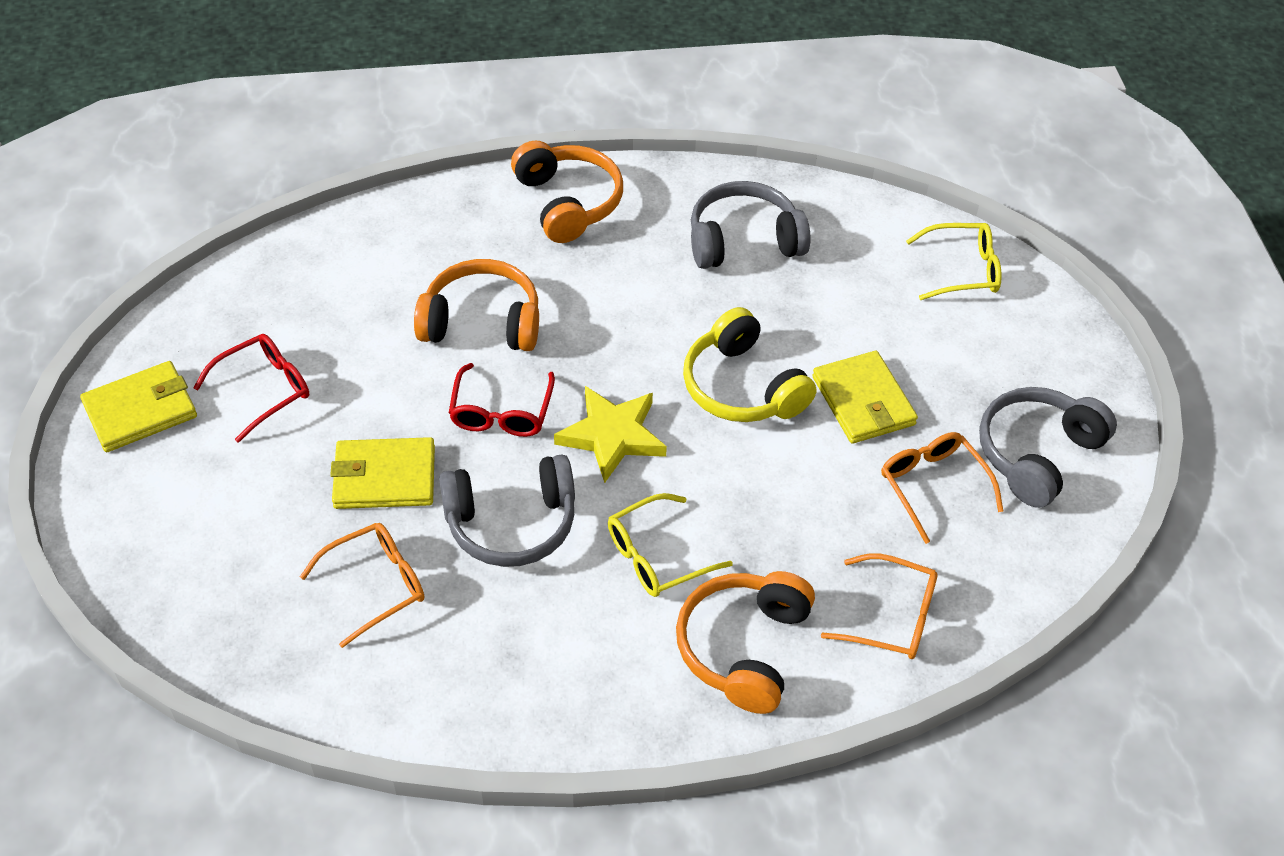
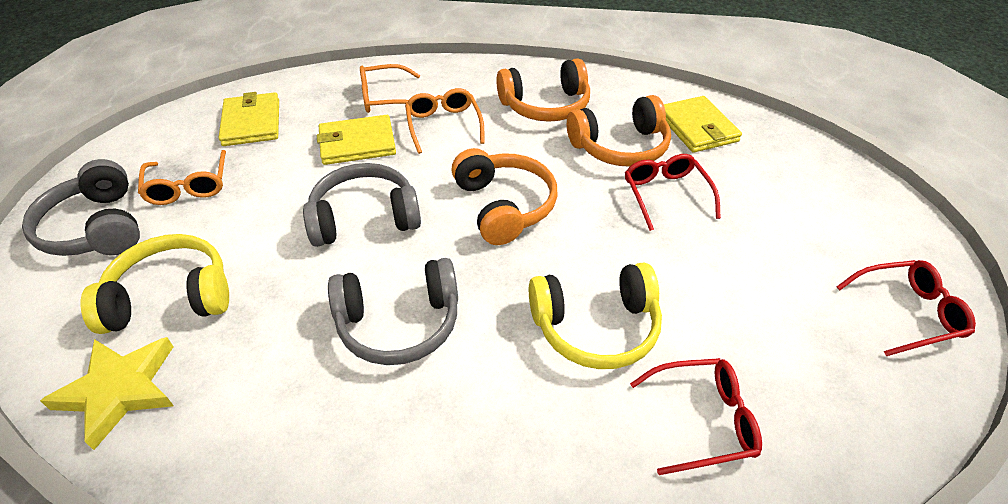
red glasses: [193,334,309,443] [449,363,555,437] = 2 -> [625,154,721,231] [630,358,762,475] [837,260,976,356] = 3
yellow glasses: [608,493,733,597] [906,223,1002,300] = 2 -> none = 0
yellow headphones: [683,307,816,422] = 1 -> [80,234,229,334] [529,262,662,369] = 2

